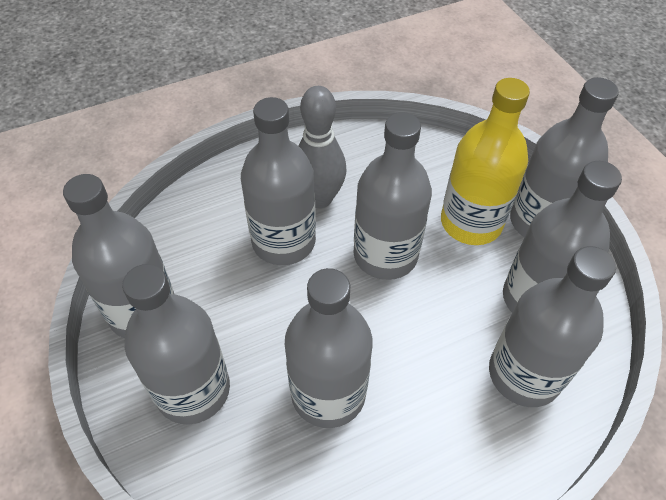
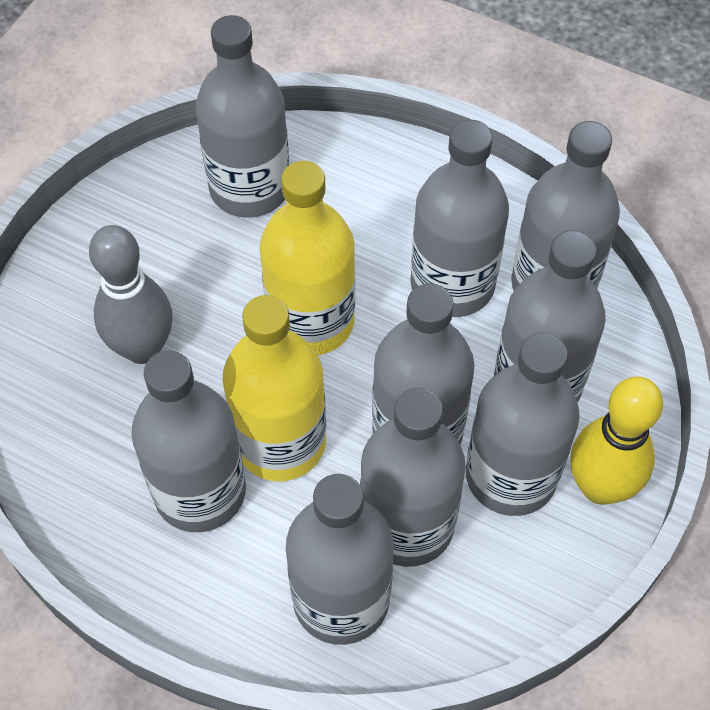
grey bottle: [63,174,175,339] [122,264,230,425] [241,97,316,265] [285,268,373,428] [354,112,432,280] [489,246,616,407] [503,161,622,312] [510,77,619,237] = 8 -> [131,350,246,532] [196,15,290,218] [286,474,394,645] [360,388,466,567] [372,283,474,445] [410,120,509,317] [466,332,580,516] [494,230,606,403] [511,121,620,290] = 9
yellow bottle: [441,78,530,245] = 1 -> [223,295,326,481] [260,161,355,355] = 2
yellow bowling pin: none = 0 -> [570,376,663,505] = 1

